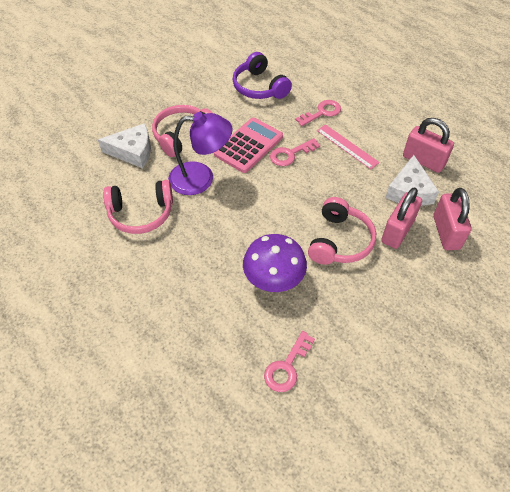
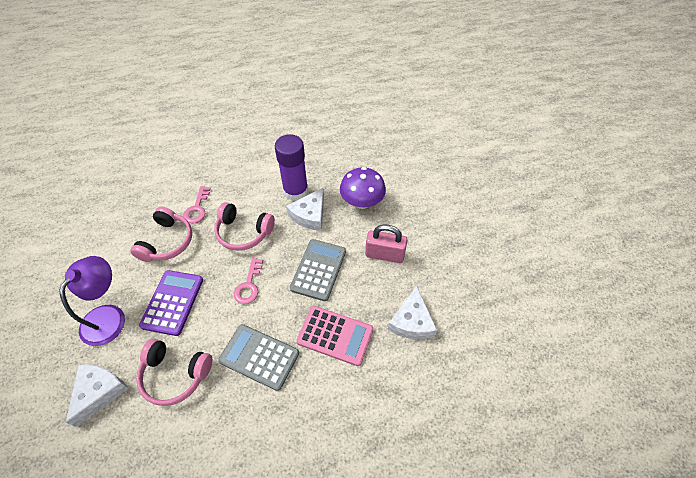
grey calculator: none = 0 -> [218,324,299,391] [290,239,346,301] = 2
pink key: [264,331,315,392] [270,138,320,166] [295,100,341,126] = 3 -> [183,186,211,224] [234,258,263,304] = 2
pink padlock: [381,187,422,249] [403,118,454,173] [433,188,472,250] = 3 -> [365,224,407,263] = 1
pink ruler: [317,124,380,169] = 1 -> none = 0
purple calculator: none = 0 -> [139,270,203,336] = 1
purple glue stick: none = 0 -> [275,134,308,201] = 1
purple headphones: [232,52,292,99] = 1 -> none = 0
white cheese: [98,123,151,168] [385,155,439,206] = 2 -> [66,365,129,427] [286,188,324,231] [388,286,437,339] = 3

